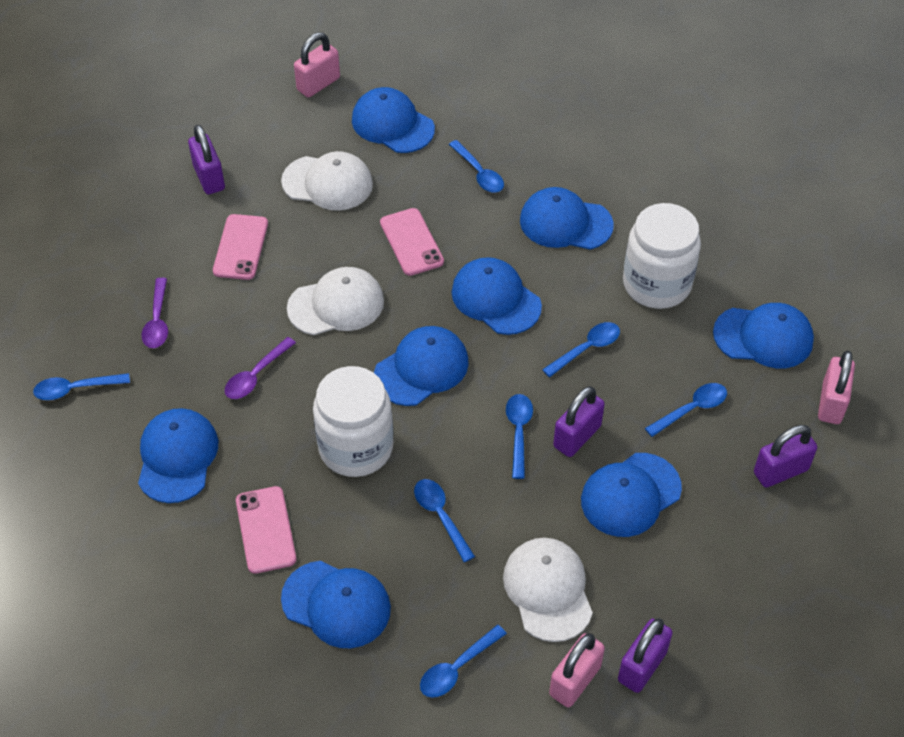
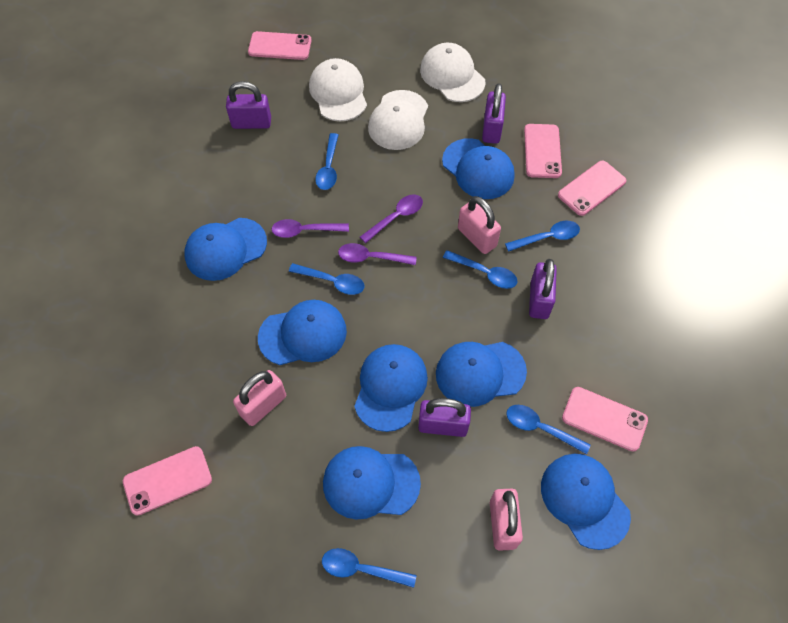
blue cap: [138,408,218,503] [281,561,391,648] [352,87,435,153] [374,326,469,406] [451,257,542,335] [520,187,614,250] [581,453,682,537] [713,303,814,368] = 8 -> [184,218,267,281] [258,300,347,365] [323,446,421,520] [354,344,428,432] [436,342,527,407] [442,138,515,199] [541,454,631,550] = 7
blue spoon: [33,373,130,400] [414,479,475,562] [420,625,507,698] [449,140,504,193] [506,394,533,479] [542,322,620,377] [645,383,727,437] = 7 -> [289,263,364,295] [315,133,338,190] [322,548,416,588] [443,250,518,289] [505,221,580,252] [506,405,590,455] = 6
pink phone: [213,214,268,280] [236,486,296,574] [380,208,444,276] = 3 -> [123,446,212,516] [248,31,312,60] [524,124,562,178] [558,161,626,216] [562,387,648,451] = 5
purple spoon: [142,278,168,348] [225,337,296,399] = 2 -> [271,219,349,238] [338,243,417,265] [360,194,423,243] = 3
white jar: [313,366,393,477] [623,203,701,309] = 2 -> none = 0

